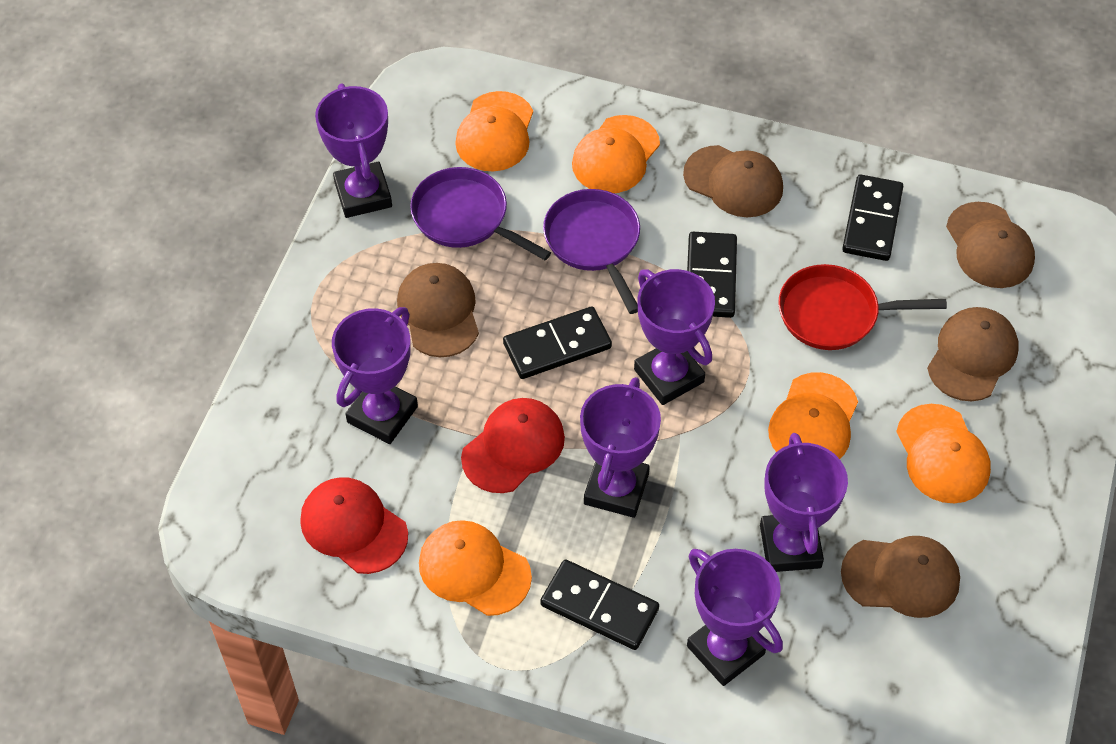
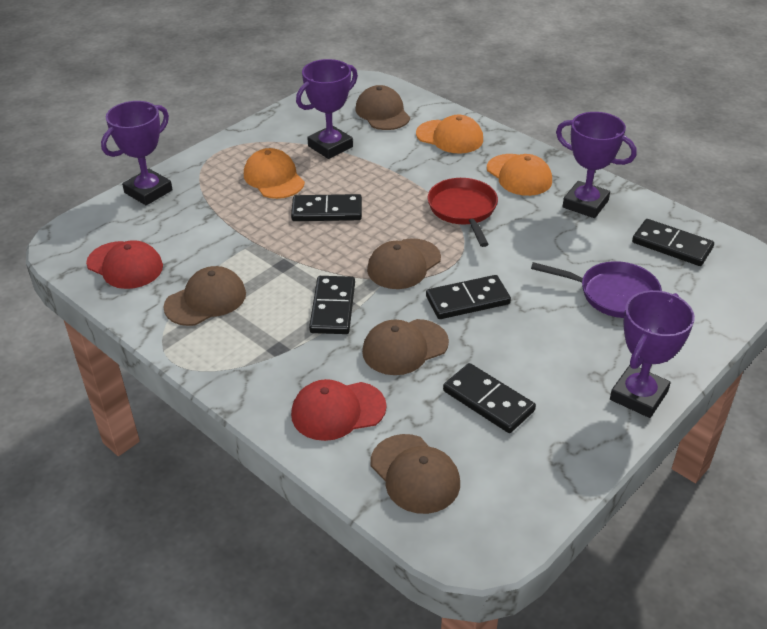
black domino: [503,306,612,379] [540,560,659,650] [687,232,737,318] [842,174,903,261] = 4 -> [291,194,362,221] [309,276,355,334] [426,275,511,319] [443,363,536,433] [632,219,714,266] = 5
orange cap: [419,520,532,616] [455,91,533,171] [572,115,660,193] [768,372,858,459] [896,404,991,503] = 5 -> [244,148,305,199] [416,115,483,154] [487,154,552,196] = 3
purple pan: [410,167,551,260] [543,189,640,314] = 2 -> [531,261,662,318] = 1
purple trophy: [315,84,392,218] [332,307,418,444] [580,377,661,518] [634,269,715,405] [687,549,783,686] [760,433,848,572] = 6 -> [101,101,173,205] [296,59,358,159] [556,112,637,218] [610,290,695,418] = 4

